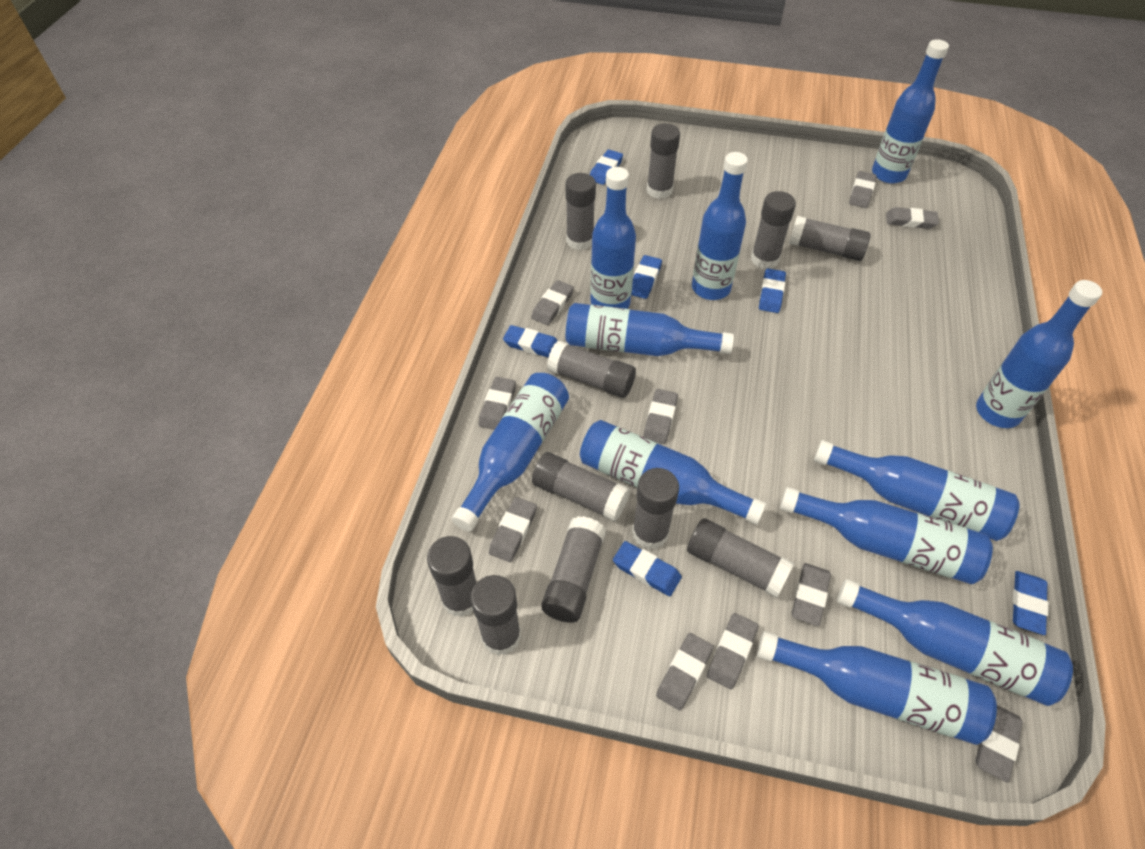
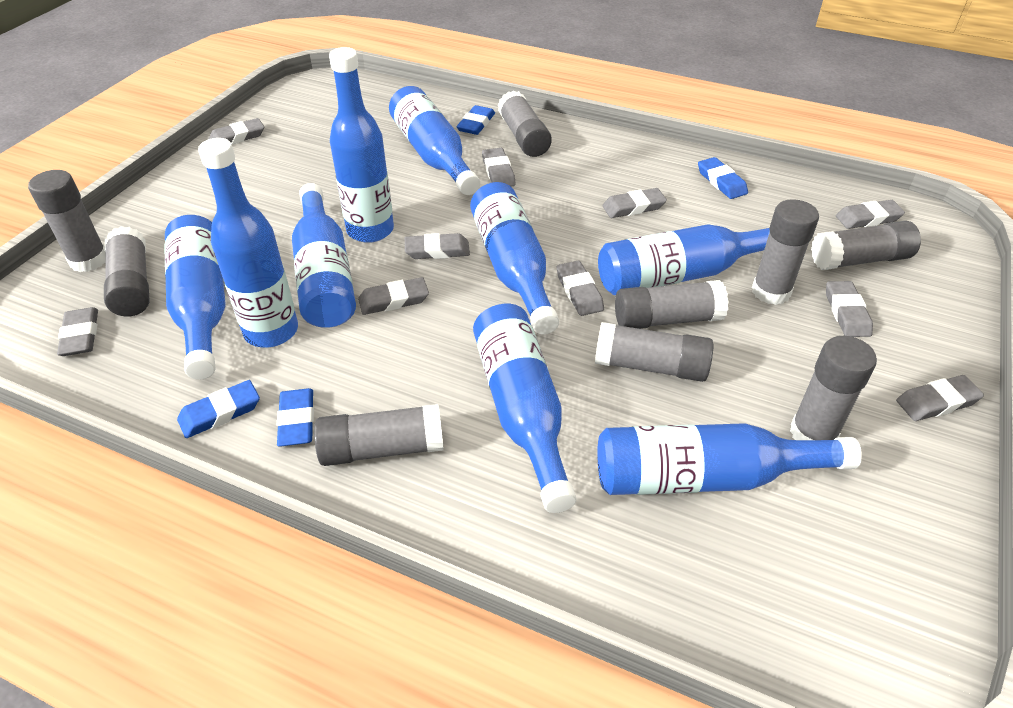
blue bottle: [452,373,569,532] [566,303,734,356] [580,420,766,525] [590,167,636,309] [692,152,748,300] [757,631,997,745] [780,487,993,584] [814,440,1020,541] [837,579,1073,706] [872,39,949,184] [976,280,1102,428] = 11 -> [164,215,225,380] [198,138,298,347] [292,183,356,328] [329,47,394,243] [389,86,480,195] [470,182,559,335] [473,304,576,513] [597,423,862,495] [598,225,770,295] = 9
blue eraser: [503,325,558,358] [590,150,623,185] [613,541,682,596] [631,255,662,299] [759,268,786,313] [1013,571,1049,635] = 6 -> [177,380,260,438] [277,388,314,447] [456,105,495,135] [698,157,748,199] = 4
grey glue stick: [427,536,476,617] [471,575,521,656] [532,452,630,522] [541,516,606,623] [547,341,636,398] [565,173,596,250] [632,468,679,550] [647,123,680,199] [687,518,794,598] [751,191,796,269] [789,216,871,261] = 11 -> [28,170,105,272] [104,226,150,317] [314,404,444,466] [498,91,552,157] [595,322,713,382] [615,280,729,329] [752,199,819,305] [790,336,877,440] [811,221,921,270] = 9

